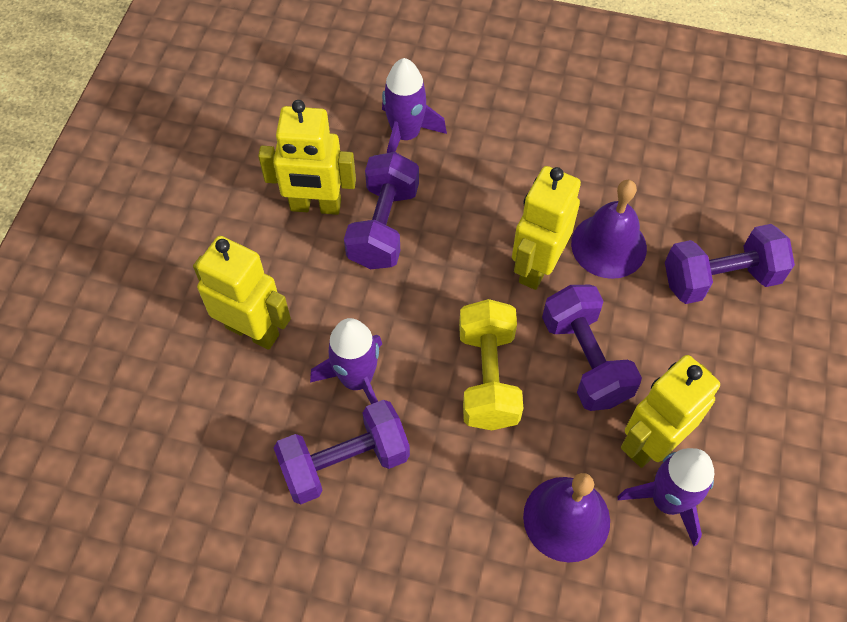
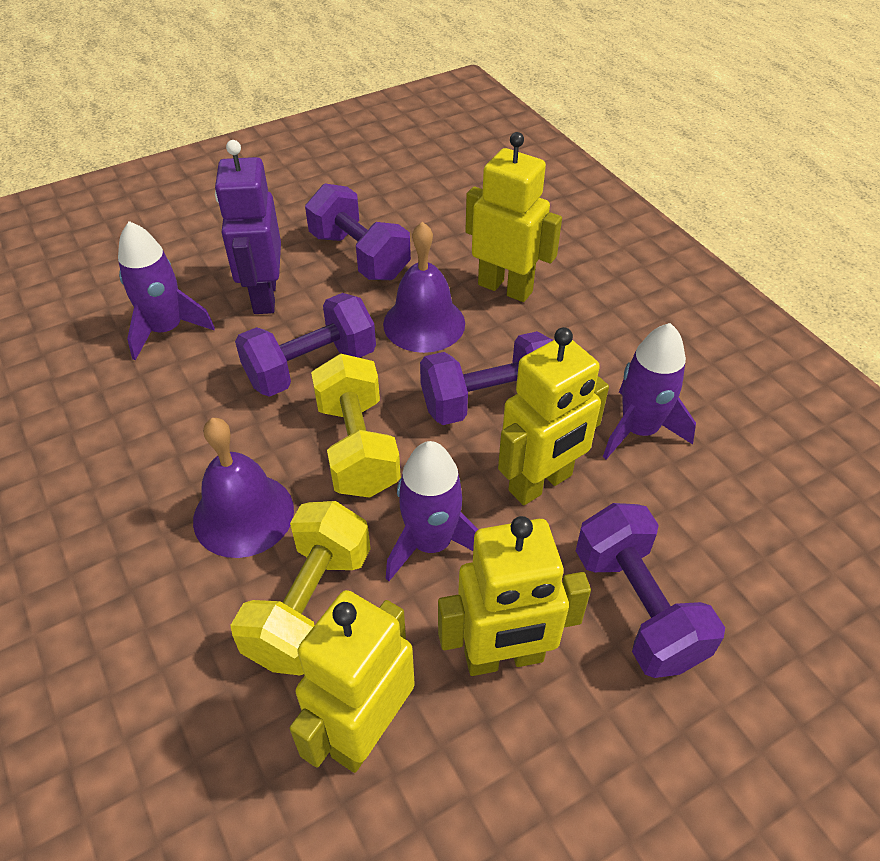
purple robot: none = 0 -> [215,140,281,314] = 1
yellow dumbbell: [459,299,523,430] = 1 -> [230,501,371,675] [311,353,401,498] = 2

